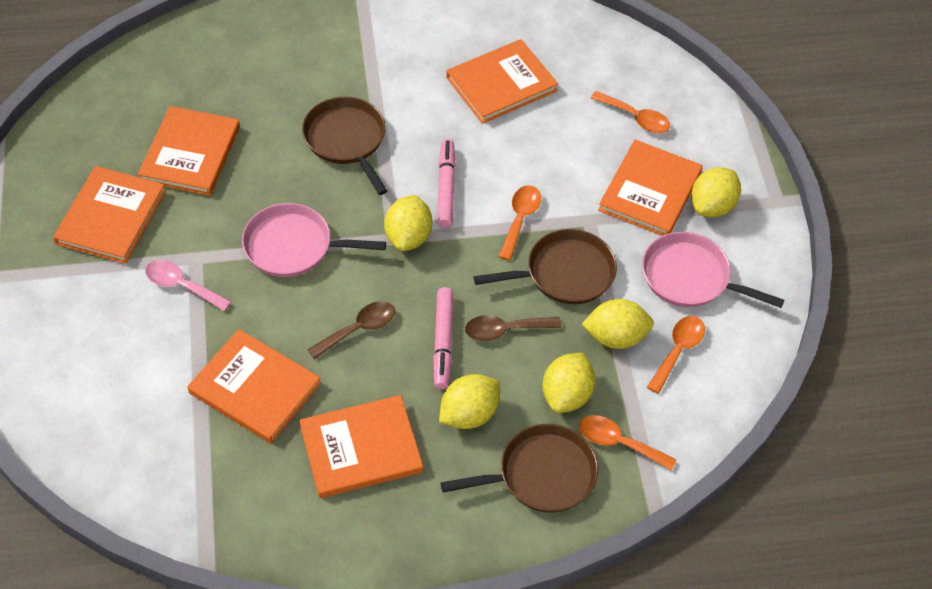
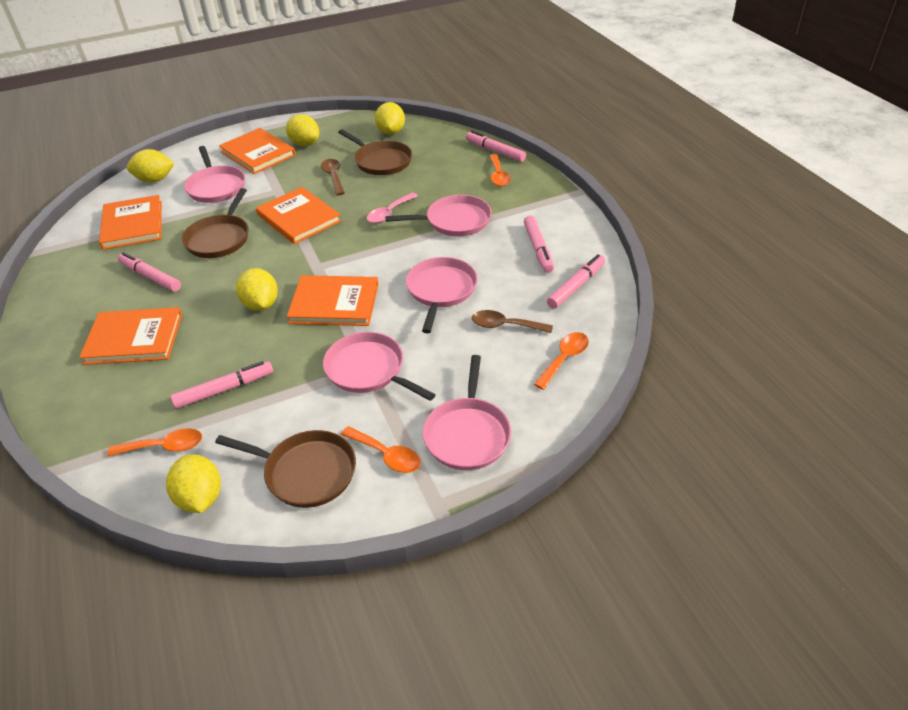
orange book: [53,166,166,264] [138,106,240,196] [187,329,321,443] [299,395,423,498] [446,39,558,124] [598,140,703,236] = 6 -> [79,307,182,365] [99,195,162,250] [219,128,296,174] [256,187,341,244] [287,275,379,326] = 5
pink marker: [433,287,453,390] [437,139,456,228] = 2 -> [118,252,181,292] [170,361,273,409] [466,130,526,162] [524,215,554,273] [547,254,605,309] = 5
pink pan: [242,203,386,277] [642,232,784,308] = 2 -> [184,146,245,203] [323,332,436,401] [385,195,492,236] [406,257,478,333] [423,355,511,470] = 5

